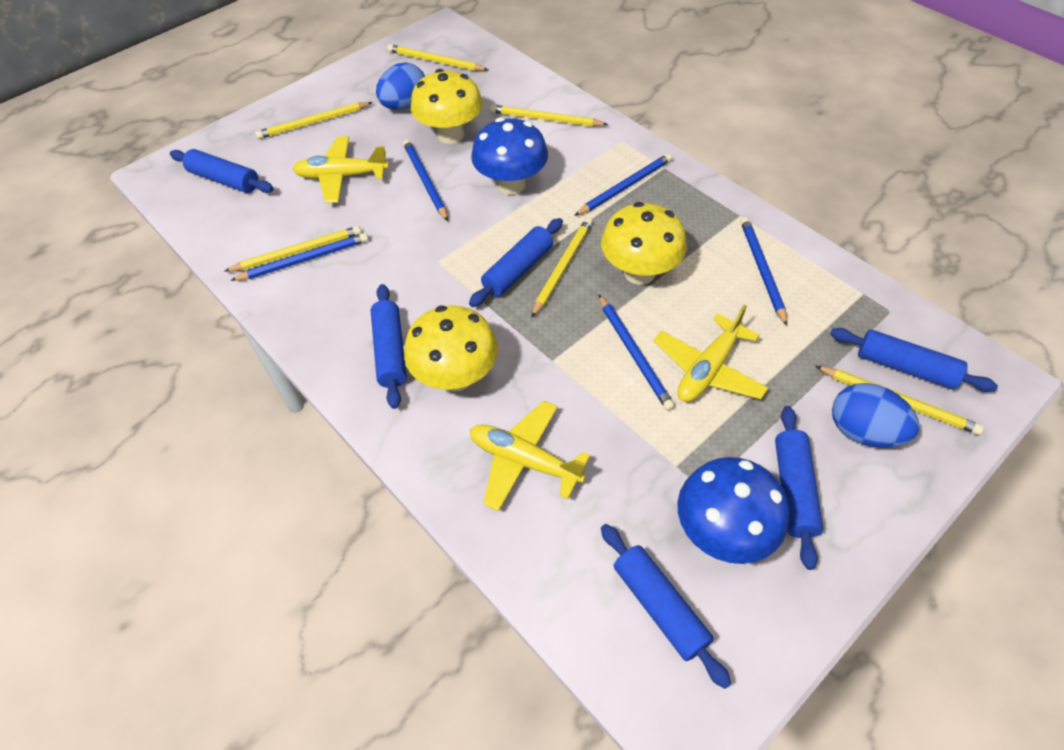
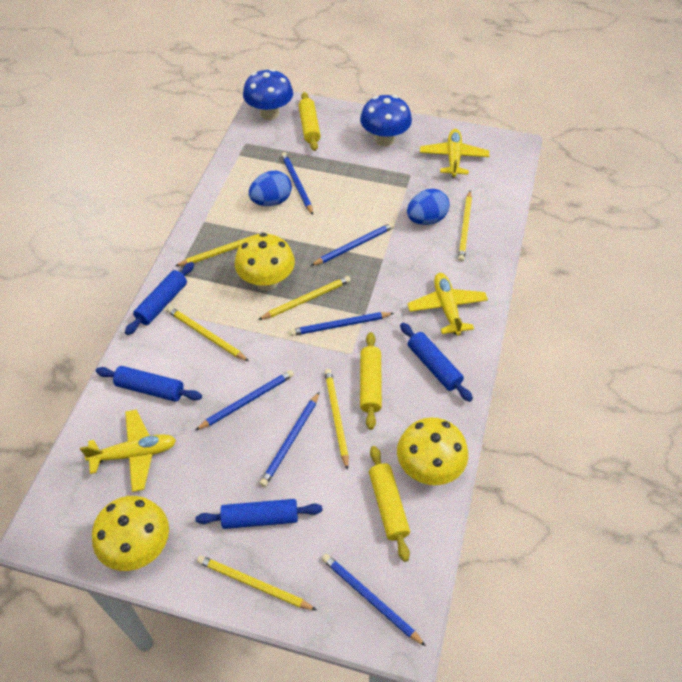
blue pencil: [230,233,368,281] [403,139,448,221] [574,154,672,216] [599,295,675,411] [741,217,787,326] = 5 -> [195,370,294,430] [260,392,319,487] [281,152,313,215] [290,312,394,336] [311,223,394,266] [322,554,426,646] = 6
blue rolling pin: [170,149,273,193] [371,284,407,409] [469,218,563,307] [601,524,731,689] [775,406,823,570] [830,328,998,392] = 6 -> [96,366,202,402] [125,262,194,335] [196,499,323,529] [400,323,473,402] = 4
yellow rolling pin: none = 0 -> [299,92,321,151] [360,332,382,430] [369,446,410,562] = 3

